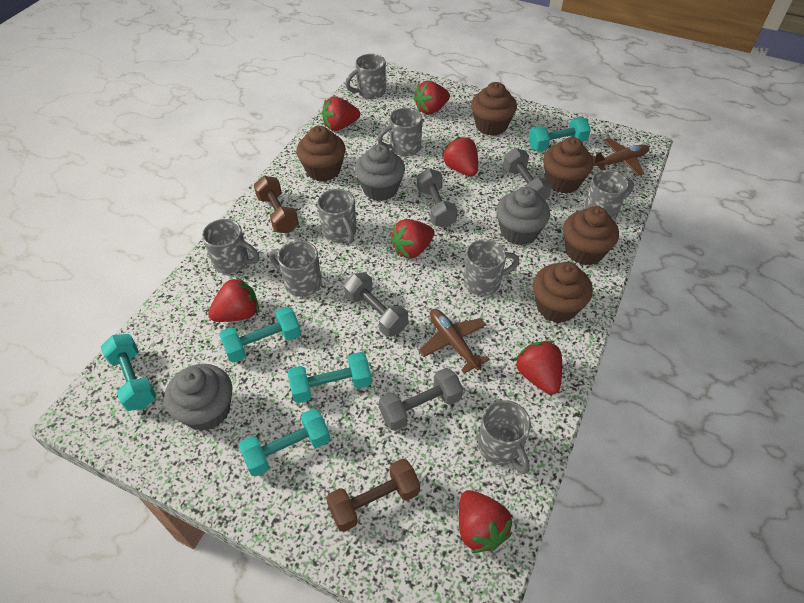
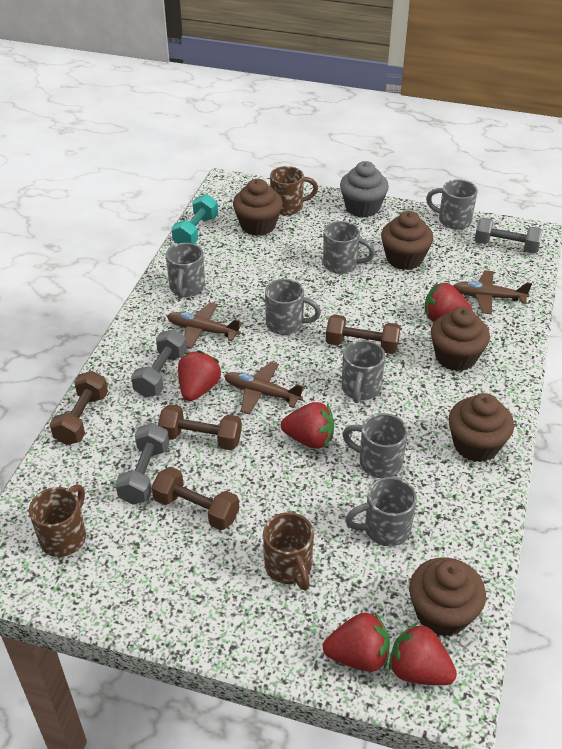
brown dumbbell: [254,176,299,233] [326,459,420,532] = 2 -> [50,371,108,445] [152,467,239,530] [158,404,242,450] [326,314,401,354] = 4
brown mug: none = 0 -> [29,484,86,557] [263,512,314,591] [270,166,318,215] = 3
brown plane: [419,309,490,374] [591,138,650,176] = 2 -> [167,302,242,349] [224,362,305,415] [453,270,532,314] = 3
grey cupcake: [164,364,233,431] [355,144,405,201] [496,187,550,245] = 3 -> [340,161,389,217] = 1
grey dumbbell: [344,272,408,337] [379,368,463,431] [417,168,457,228] [503,148,552,200] = 4 -> [115,423,169,504] [131,329,187,397] [474,218,543,254] = 3
grey mug: [202,219,259,274] [269,240,321,297] [317,189,356,243] [345,54,386,99] [377,108,423,156] [464,240,519,296] [478,400,531,474] [584,170,634,220] = 8 -> [166,243,205,298] [265,279,321,335] [323,221,375,274] [342,340,385,403] [342,413,408,478] [345,477,417,546] [426,179,478,229] = 7
red strawberry: [208,277,259,322] [322,96,360,131] [390,219,435,258] [414,81,450,115] [442,137,478,176] [459,490,512,553] [515,341,562,395] = 7 -> [178,351,221,401] [281,402,334,449] [323,613,390,672] [389,622,457,685] [425,282,472,322] = 5
turquoise dumbbell: [101,334,156,411] [219,307,301,363] [239,408,330,477] [288,352,372,403] [528,117,591,152] = 5 -> [171,194,218,244] = 1

